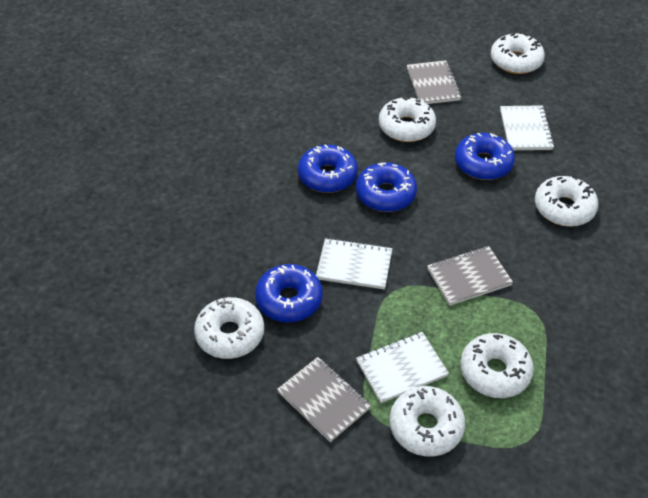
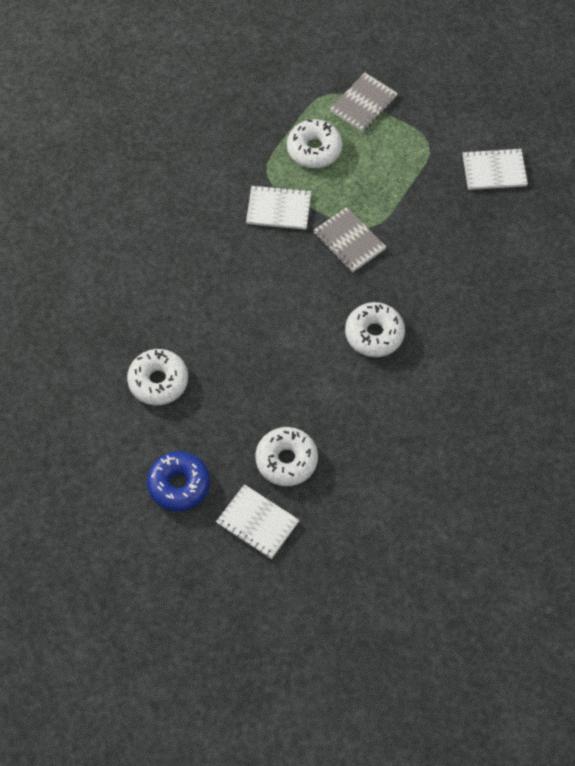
blue donut: [255,264,323,323] [298,144,358,193] [356,162,417,212] [455,133,515,180] = 4 -> [147,451,210,511] = 1
grey notebook: [277,357,371,442] [407,60,462,104] [427,246,513,306] = 3 -> [313,207,386,273] [329,73,398,132] = 2
white donut: [194,297,264,359] [379,97,436,142] [390,386,465,457] [460,333,534,398] [491,33,545,74] [535,176,598,227] = 6 -> [127,349,188,405] [256,427,318,486] [287,119,343,168] [345,302,405,357] = 4

